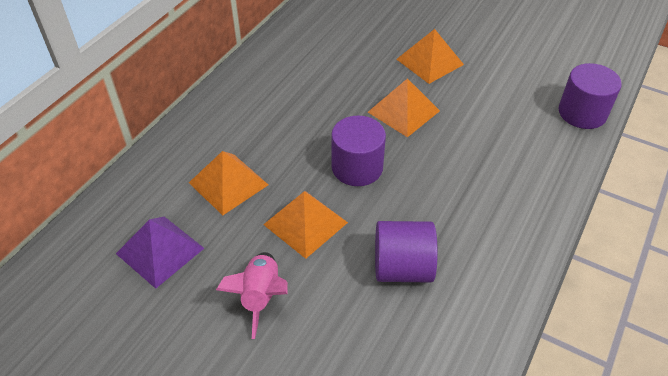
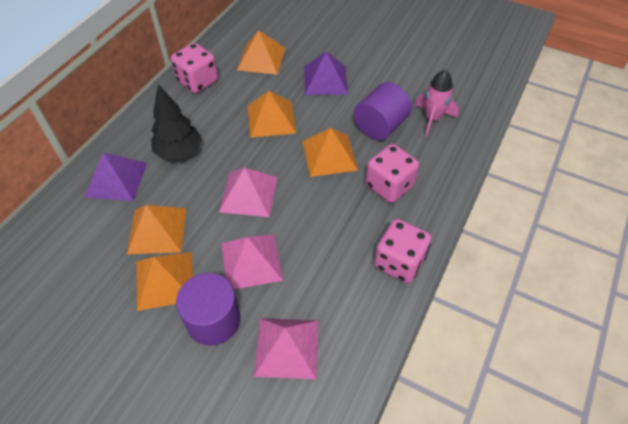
black tree: none = 0 -> [151,84,202,160] = 1
orange pyramid: [189,151,268,215] [263,191,348,259] [368,78,440,137] [396,29,464,84] = 4 -> [127,205,186,254] [136,252,193,311] [237,30,285,75] [248,91,296,138] [303,128,358,177] = 5
pink dice: none = 0 -> [171,43,218,93] [366,144,419,203] [374,219,432,283] = 3
pink pyramid: none = 0 -> [219,168,278,217] [221,234,283,289] [254,318,319,379] = 3
purple cylinder: [331,116,386,186] [375,221,438,282] [558,63,622,129] = 3 -> [176,273,241,346] [354,82,412,140] = 2
purple pyramid: [116,217,204,289] = 1 -> [84,153,147,201] [304,51,348,95] = 2

